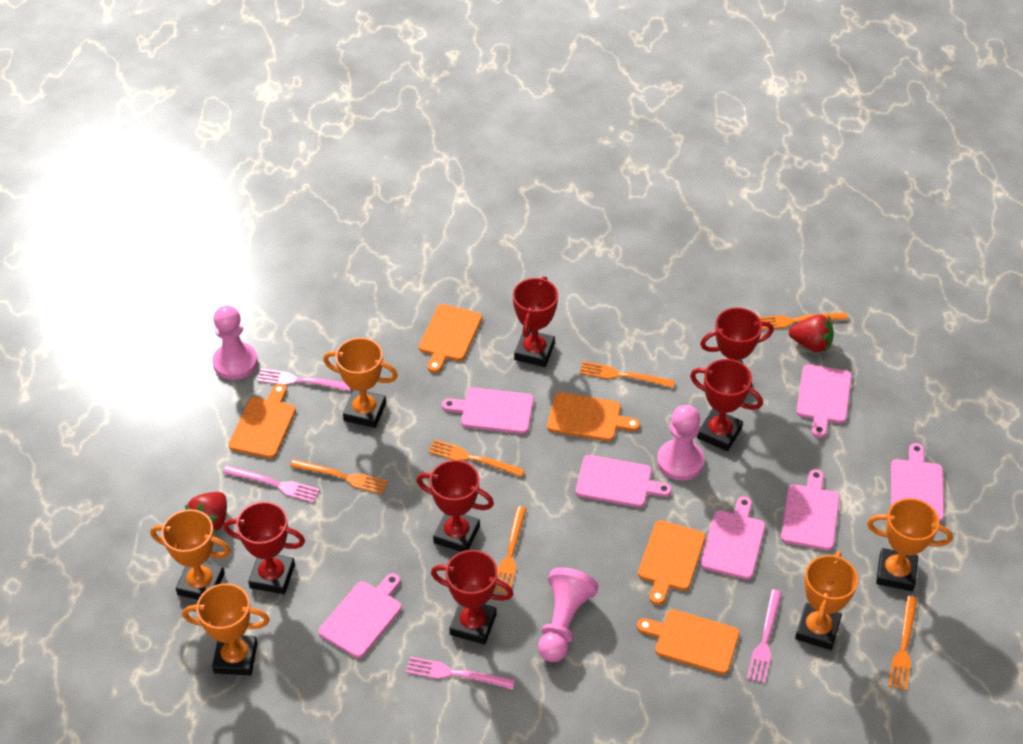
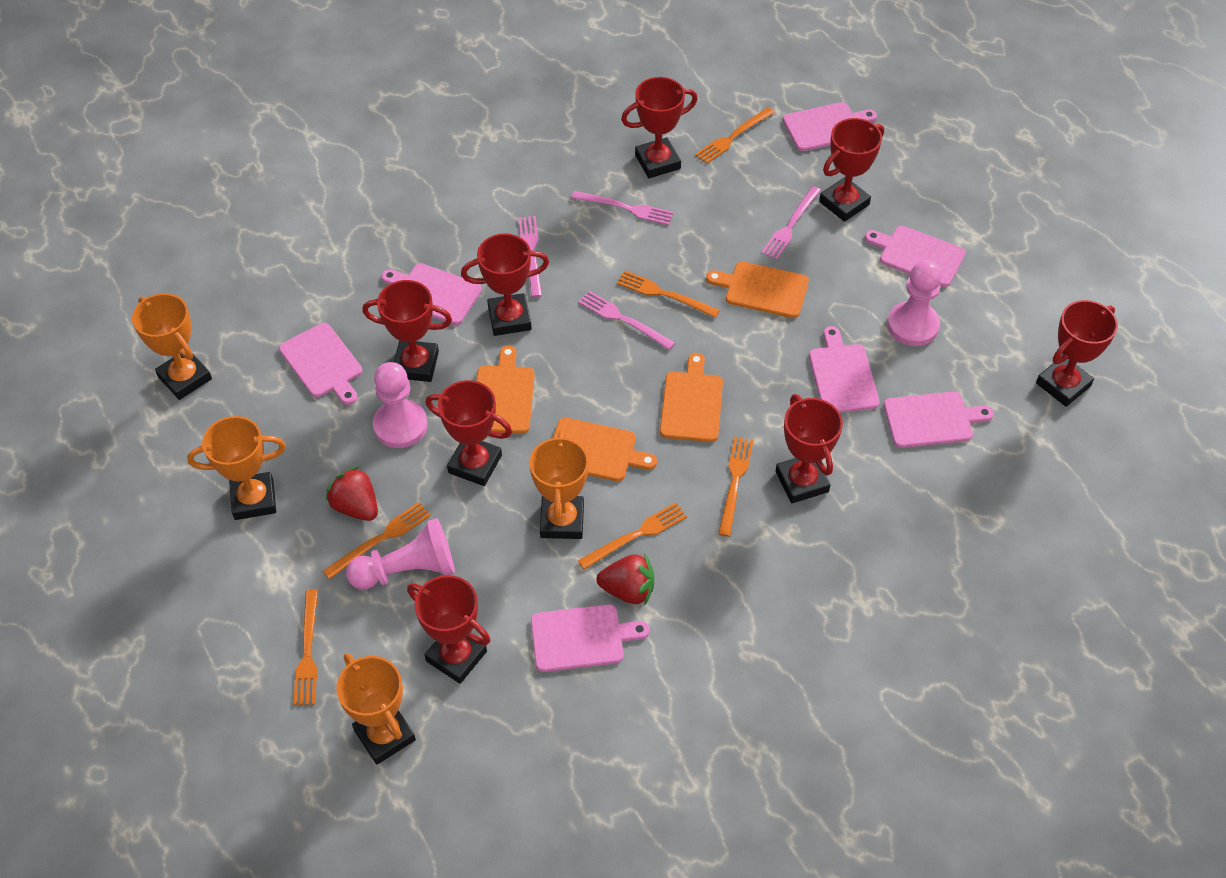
orange cutting board: [228,384,296,459] [419,304,482,373] [547,392,640,441] [637,609,740,675] [638,520,706,605] = 5 -> [476,346,535,434] [553,417,657,481] [660,353,723,442] [706,261,809,318] = 4
orange trophy: [150,509,231,600] [182,583,270,675] [323,338,398,428] [795,551,858,650] [867,498,953,591] = 5 -> [132,293,212,400] [187,416,286,520] [336,653,416,764] [529,431,589,539] = 4
red trophy: [223,502,305,594] [417,460,494,552] [431,550,513,644] [513,276,558,367] [690,359,763,451] [700,307,774,387] = 6 -> [362,280,452,382] [407,575,490,684] [426,380,512,486] [461,233,549,336] [621,77,698,178] [776,394,843,503] [819,118,884,222] [1036,300,1118,407] = 8

